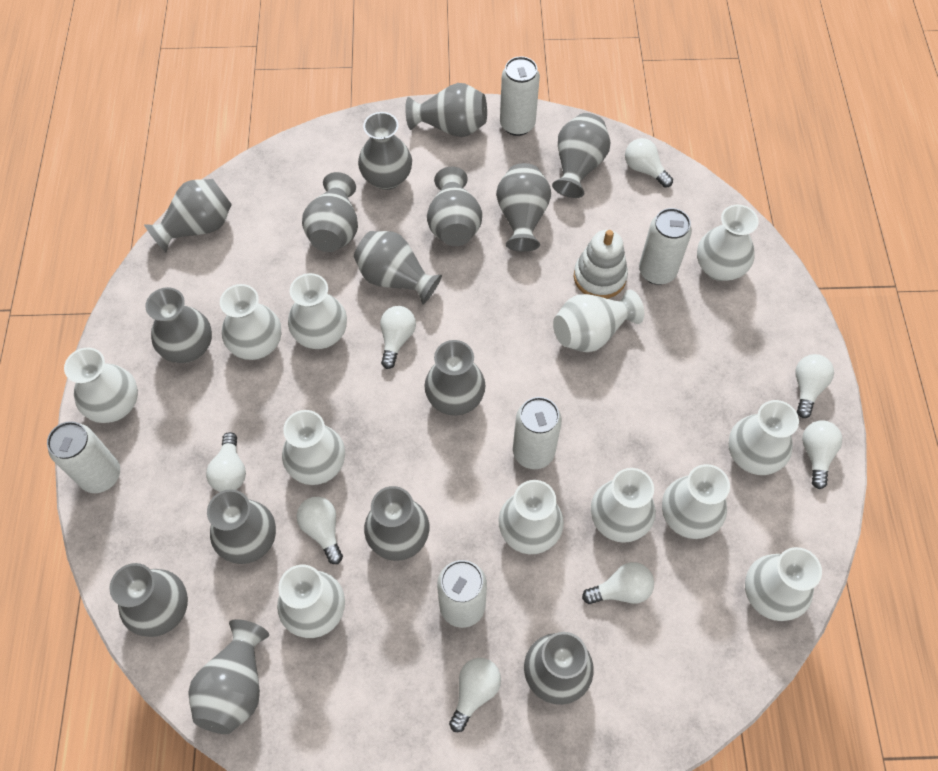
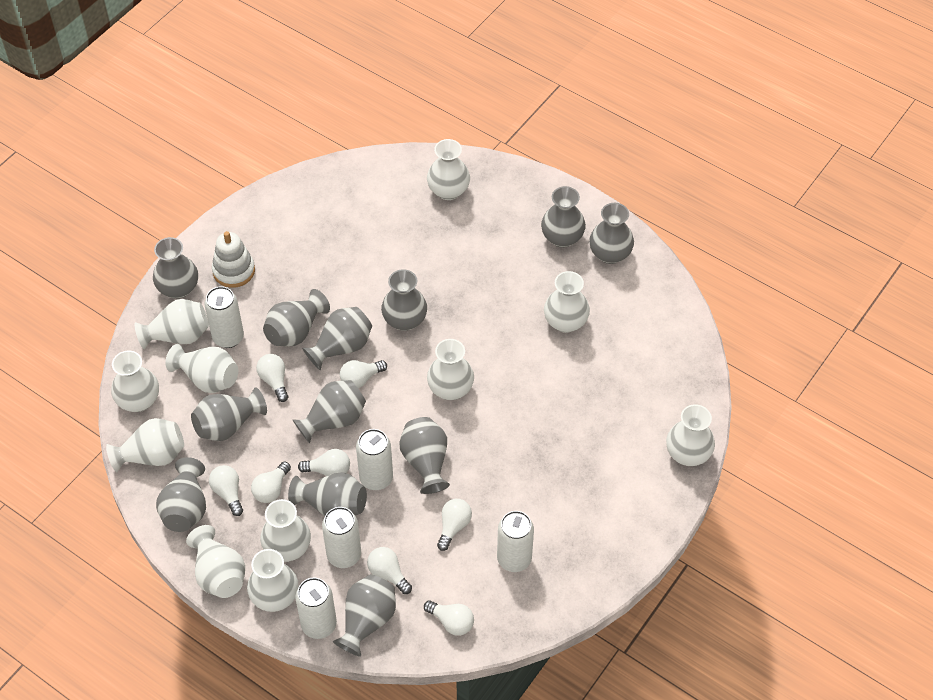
grey vase: [109,563,188,637] [144,179,232,253] [145,287,212,363] [188,619,269,734] [207,489,276,564] [302,172,358,252] [354,231,442,305] [358,112,412,190] [364,486,429,561] [405,83,487,137] [424,340,486,416] [427,167,482,246] [496,163,551,252] [524,632,594,705] [552,113,611,198] = 15 -> [153,237,198,299] [156,457,206,532] [191,387,267,441] [263,289,330,346] [288,472,367,516] [293,380,366,444] [302,307,372,370] [333,574,396,657] [381,269,427,331] [399,417,450,494] [541,186,586,248] [589,203,634,264] = 12
white vase: [64,348,138,423] [220,284,281,360] [277,565,345,638] [282,410,345,485] [288,273,347,349] [498,480,564,554] [553,290,644,352] [591,468,656,543] [662,464,730,539] [697,205,759,281] [728,400,799,475] [745,547,822,621] = 12 -> [106,418,184,472] [111,350,159,412] [135,299,209,349] [165,344,238,393] [186,525,245,598] [247,549,299,612] [260,499,311,562] [427,139,470,200] [427,339,474,400] [544,271,590,333] [666,404,715,466] = 11

